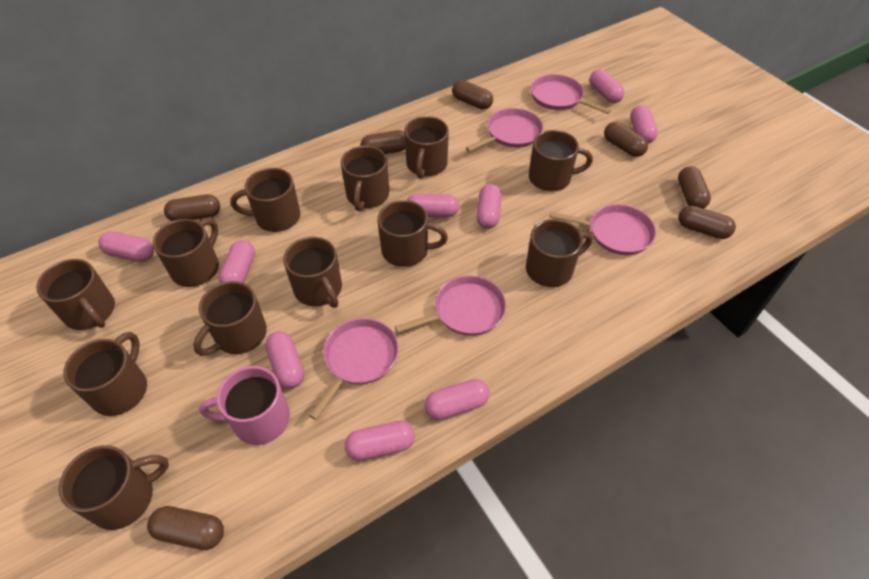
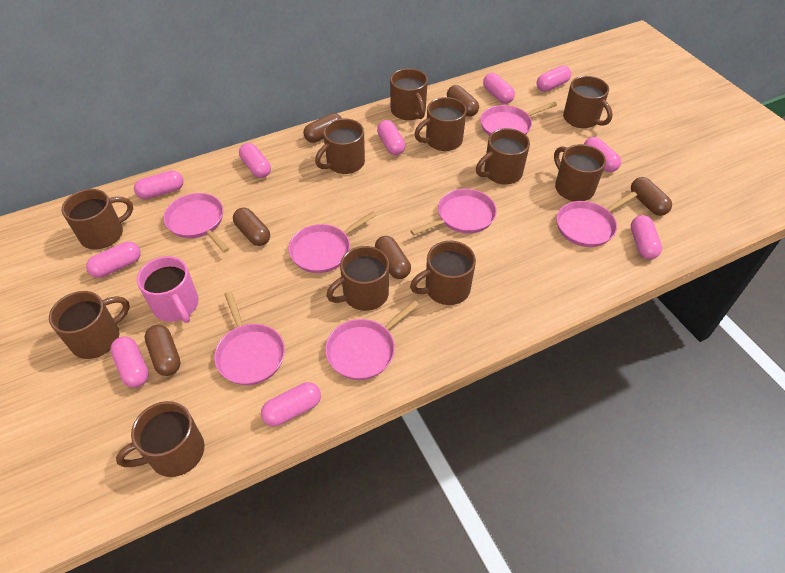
brown capsule: [147,506,224,550] [164,194,220,221] [361,130,405,154] [452,80,493,110] [604,122,648,157] [678,166,711,209] [678,205,736,239] = 7 -> [144,325,181,376] [233,208,270,246] [303,113,342,143] [375,236,411,279] [447,85,479,116] [631,177,672,216] = 6
brown mug: [36,259,115,330] [59,445,169,530] [63,332,147,416] [153,219,219,287] [193,281,267,356] [230,168,301,232] [283,237,342,308] [341,146,389,211] [377,200,448,267] [404,116,449,178] [526,219,592,287] [529,130,593,191] = 12 -> [49,291,130,359] [62,189,133,249] [116,401,204,477] [315,118,365,174] [326,246,389,311] [390,68,428,120] [410,241,476,305] [414,97,467,151] [476,128,530,184] [554,144,606,201] [563,76,613,128] = 11
pink capsule: [98,231,154,262] [219,240,255,283] [265,331,304,389] [344,421,415,461] [407,194,459,217] [424,379,490,420] [476,184,502,229] [590,69,625,103] [630,105,658,143] = 9 -> [86,242,141,278] [110,337,149,388] [134,170,183,199] [239,143,271,178] [261,382,321,426] [377,120,405,155] [483,73,515,104] [537,65,571,92] [584,137,621,172] [631,215,662,259] = 10
pink pan: [309,318,399,420] [395,275,506,336] [466,108,543,152] [531,74,611,114] [550,204,656,255] = 5 -> [163,193,229,253] [214,291,285,385] [288,211,377,273] [325,300,419,380] [411,189,497,235] [480,102,557,136] [557,191,637,247] = 7

